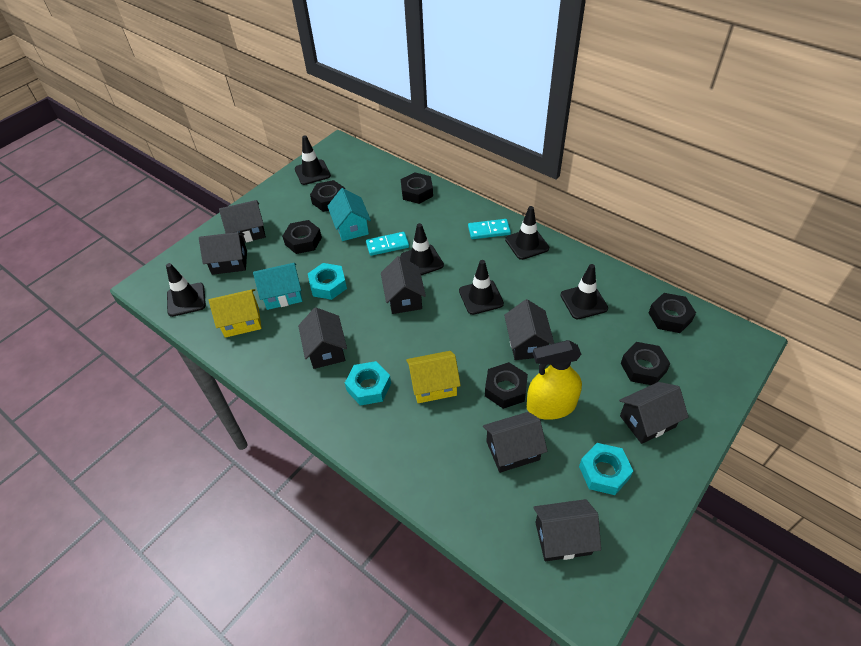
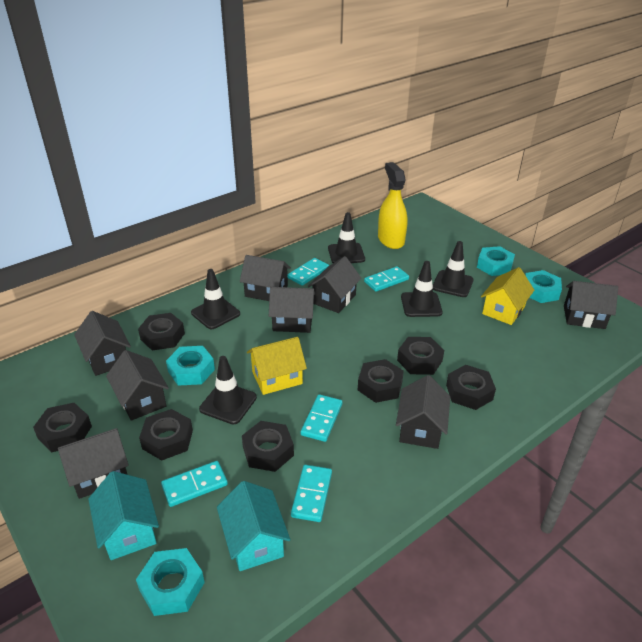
black nut: [282,220,322,254] [310,180,345,212] [401,172,433,204] [485,362,528,409] [621,342,670,385] [649,293,696,333] = 6 -> [33,403,92,453] [138,313,185,351] [139,409,193,461] [242,421,294,472] [358,359,404,403] [397,337,444,375] [446,365,496,410] = 7
black traffic cone: [166,263,206,317] [295,135,331,185] [401,223,444,276] [459,260,504,315] [505,206,549,260] [560,264,608,319] = 6 -> [191,269,240,329] [199,356,257,425] [328,212,365,263] [401,261,443,317] [433,241,474,297] = 5
turquoise domino: [366,232,409,256] [468,219,511,239] = 2 -> [161,461,228,507] [288,258,329,286] [291,465,332,522] [301,394,342,442] [364,266,409,292] = 5
turquoise nut: [308,263,347,300] [345,361,391,406] [579,443,633,495] = 3 -> [136,548,205,616] [166,346,215,386] [477,246,515,276] [525,270,562,303] = 4

